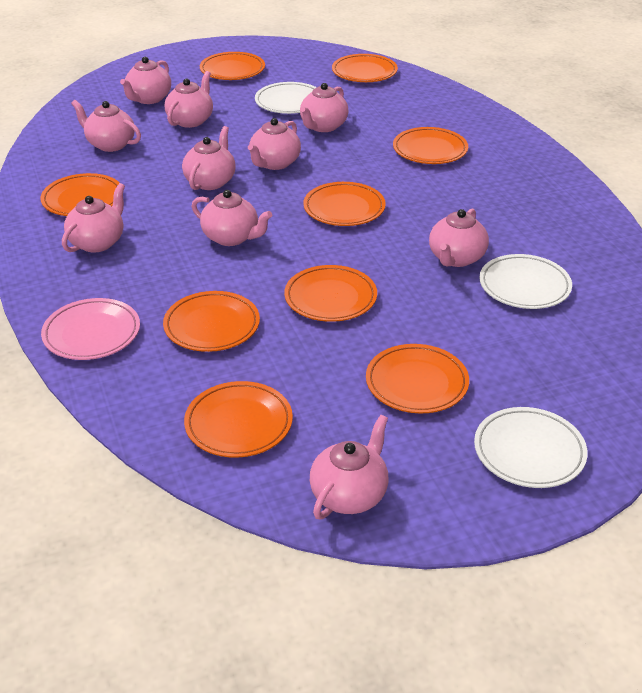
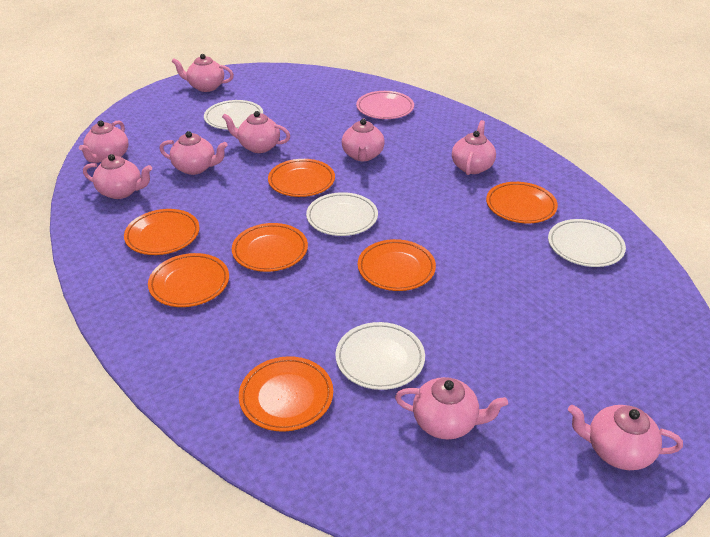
orange plate: [41,173,119,216] [163,291,260,352] [184,381,293,458] [200,52,265,80] [284,265,377,322] [303,182,386,226] [332,54,398,82] [366,344,469,413] [393,127,468,164] = 9 -> [124,209,200,255] [148,253,229,307] [232,223,308,272] [239,356,333,432] [268,159,335,197] [358,239,436,291] [486,182,558,223] = 7
pink teapot: [62,183,125,252] [71,100,141,152] [120,57,171,104] [165,71,213,128] [182,126,236,190] [192,190,272,246] [248,118,301,170] [300,83,349,132] [310,415,389,519] [429,209,489,267] = 10 -> [79,120,128,163] [83,154,152,199] [159,131,228,175] [172,54,234,92] [222,111,290,153] [342,118,385,161] [395,377,508,439] [452,120,496,175] [568,405,683,470] = 9
white plate: [255,82,317,114] [474,407,587,488] [479,254,572,309] = 3 -> [204,100,263,130] [306,192,378,236] [336,322,425,390] [548,219,626,267] = 4

